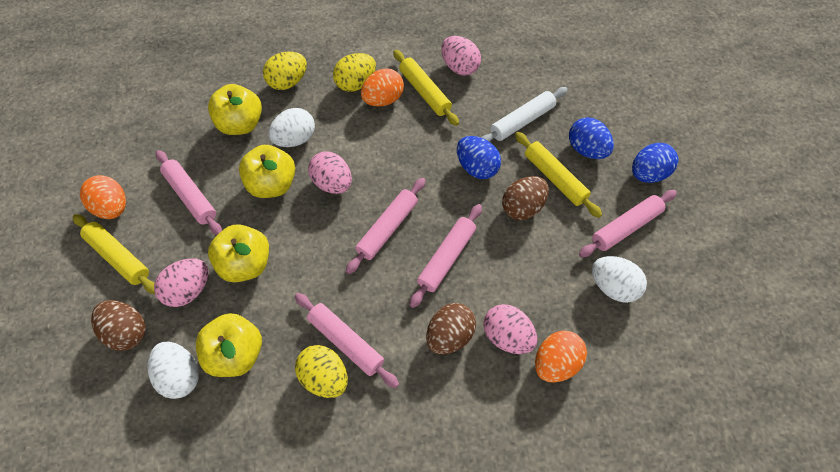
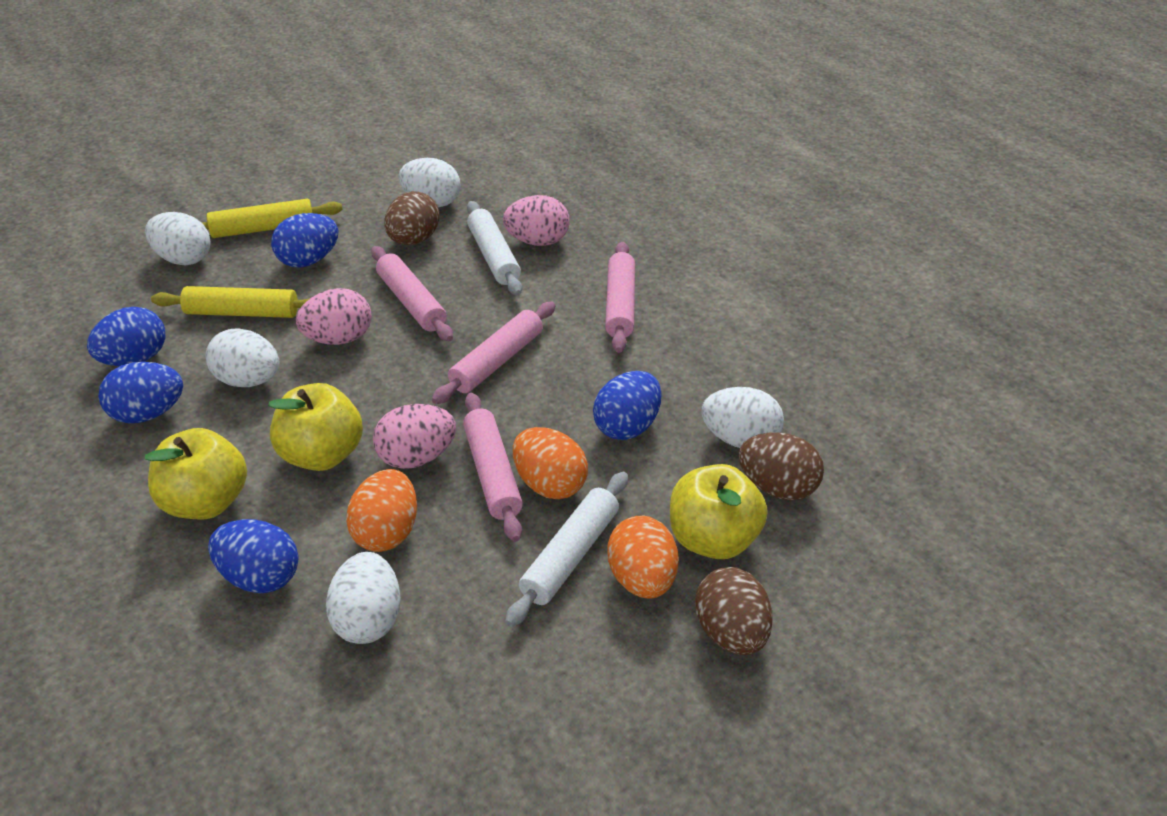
blue egg: [457,136,501,179] [569,117,614,159] [632,143,678,183] = 3 -> [87,307,165,366] [98,362,183,423] [208,519,299,594] [271,213,338,268] [593,371,661,440] = 5
pink egg: [154,258,209,307] [308,151,352,194] [441,36,481,76] [483,304,537,354] = 4 -> [296,288,372,345] [373,404,456,469] [503,195,570,246] = 3
pink rolling pin: [156,150,222,235] [295,293,399,388] [346,178,426,274] [410,204,482,308] [579,190,677,257] = 5 -> [371,246,453,341] [432,302,556,404] [463,393,523,542] [605,242,635,353] = 4
white egg: [147,342,199,399] [268,108,315,147] [592,256,647,303] = 3 -> [145,212,211,266] [206,328,279,387] [326,552,401,644] [399,158,461,207] [701,387,784,448] = 5
white rolling pin: [481,87,568,142] = 1 -> [467,201,522,296] [505,472,628,627] = 2
yellow apple: [196,313,262,377] [208,84,262,135] [208,224,269,282] [239,145,295,198] = 4 -> [145,428,247,520] [268,383,363,471] [670,464,768,559] = 3
yellow egg: [263,52,307,90] [295,345,348,398] [333,53,376,92] = 3 -> none = 0
yellow rolling pin: [73,214,155,294] [393,50,459,126] [515,132,602,218] = 3 -> [151,286,310,318] [202,199,343,238] = 2

